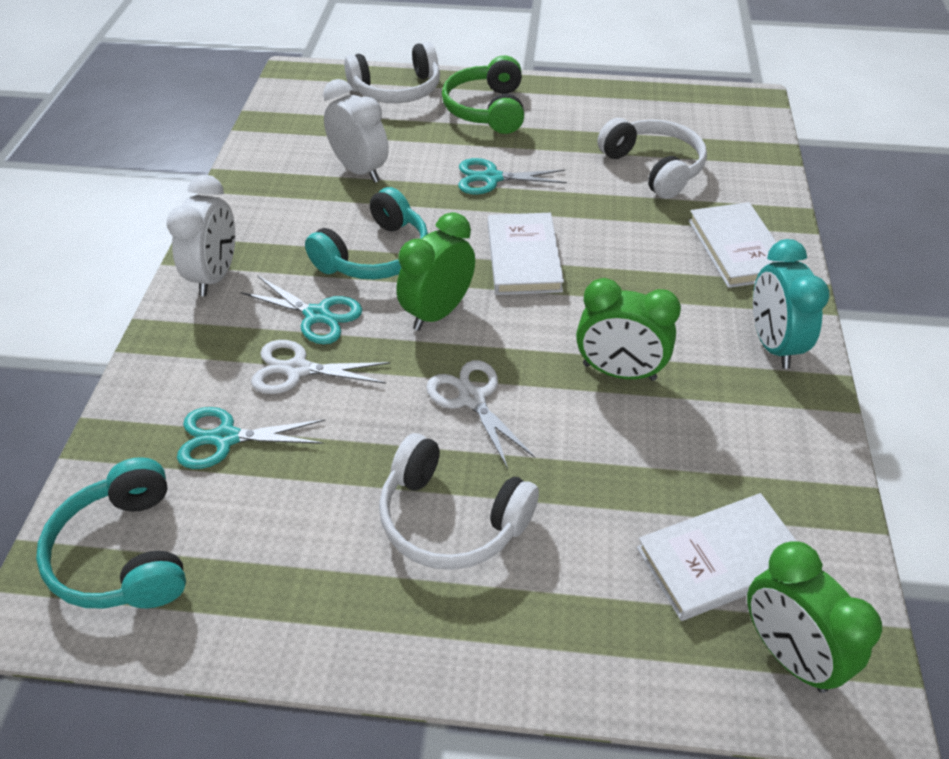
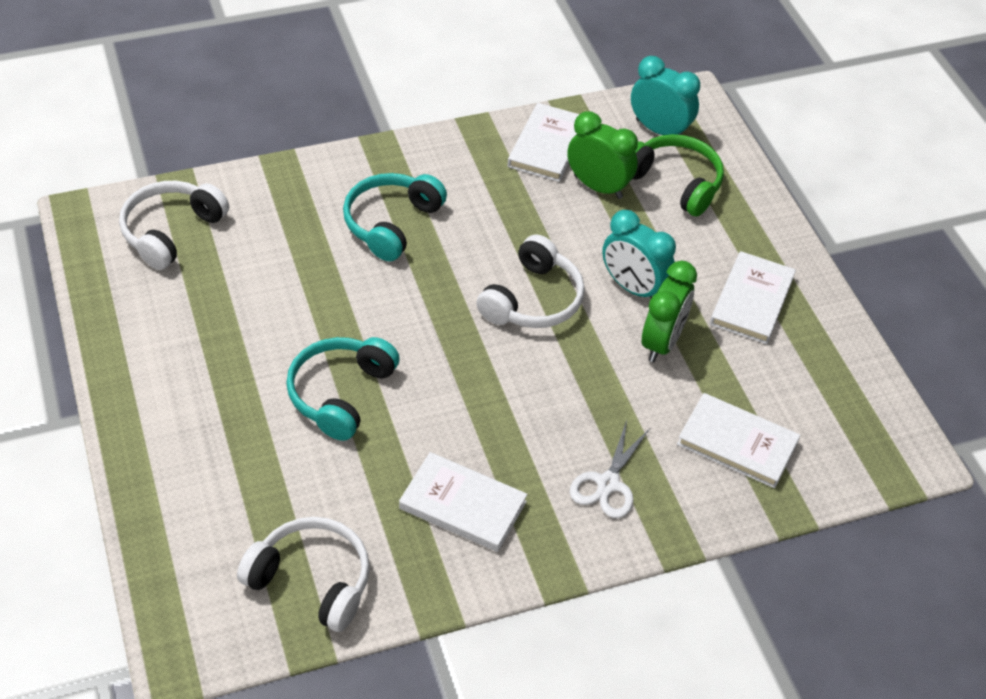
green clock: [397,212,475,331] [576,278,681,381] [747,541,882,693] = 3 -> [567,111,638,199] [642,261,697,362] = 2
turquoise clock: [753,239,829,369] = 1 -> [602,210,676,298] [631,56,700,135] = 2
turquoise scissors: [177,407,325,469] [240,275,362,344] [459,158,567,194] = 3 -> none = 0
white book: [488,213,564,295] [637,493,796,621] [689,202,784,288] = 3 -> [399,452,528,552] [508,103,579,182] [677,393,800,488] [710,251,796,344] = 4
white clock: [167,175,235,296] [323,79,389,183] = 2 -> none = 0
white scissors: [251,340,391,394] [427,360,535,469] = 2 -> [570,420,651,518] = 1

